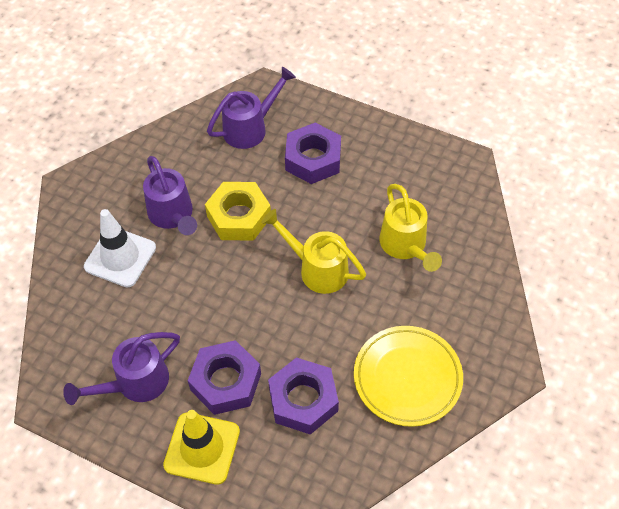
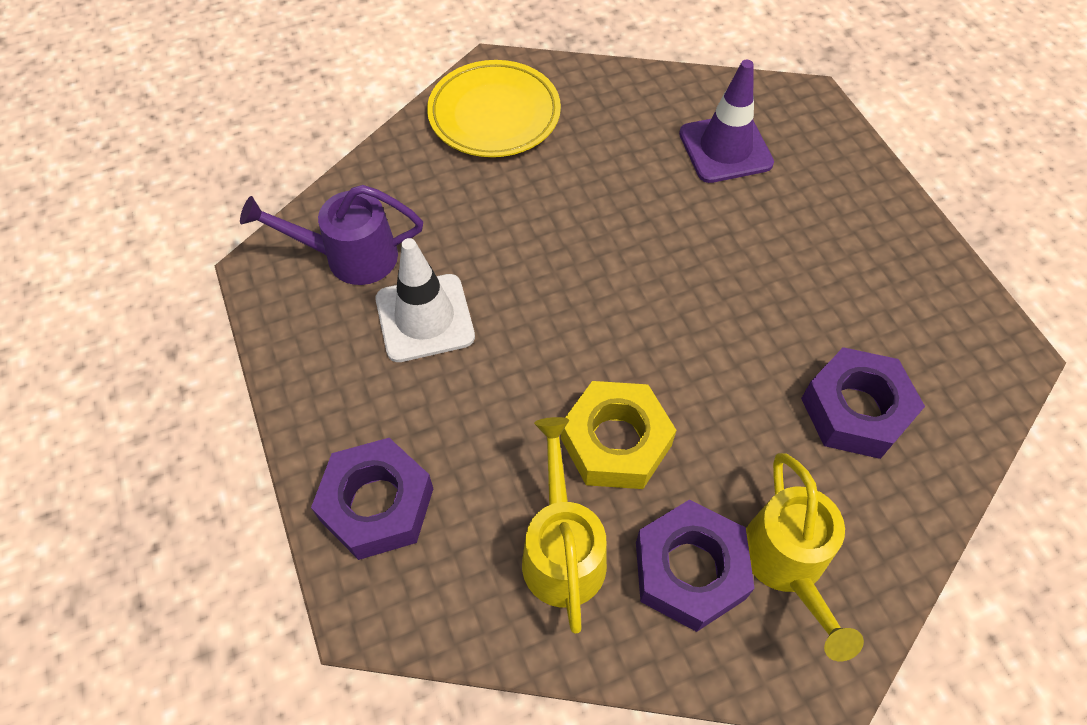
purple traffic cone: none = 0 -> [679,60,774,183] = 1
purple watering can: [63,332,180,405] [143,156,197,235] [207,67,296,149] = 3 -> [240,185,423,285] = 1
yellow traffic cone: [163,410,240,485] = 1 -> none = 0

